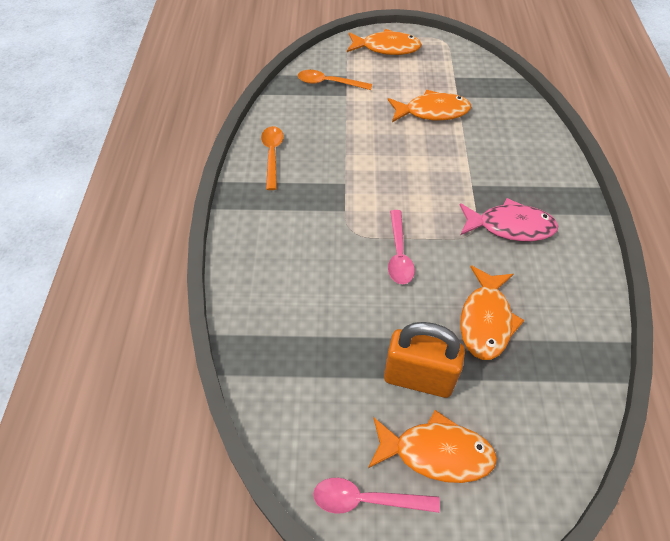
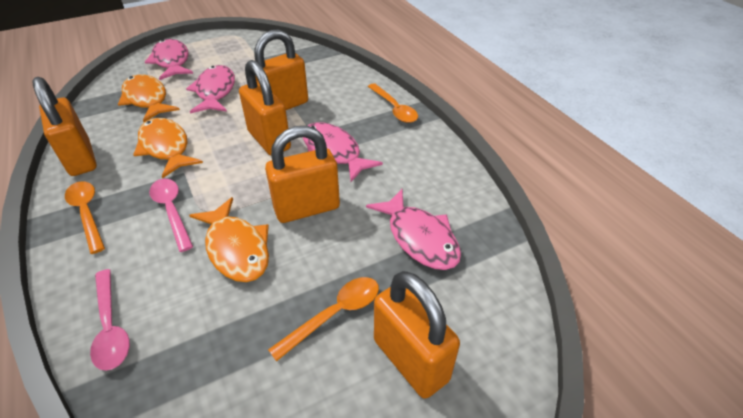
orange fish: [347,29,422,55] [368,410,497,483] [388,90,471,122] [460,265,525,360] = 4 -> [118,74,180,122] [133,118,203,179] [189,197,269,282] = 3
orange padlock: [384,322,465,398] = 1 -> [32,77,97,176] [239,60,291,156] [254,30,308,110] [265,126,340,223] [374,271,460,399] = 5
orange spoon: [261,126,284,190] [298,70,372,90] = 2 -> [65,181,105,254] [268,277,379,362] [368,83,418,123] = 3
pink fish: [460,198,558,241] = 1 -> [145,39,193,80] [186,65,235,113] [303,122,383,182] [366,189,461,270] = 4

